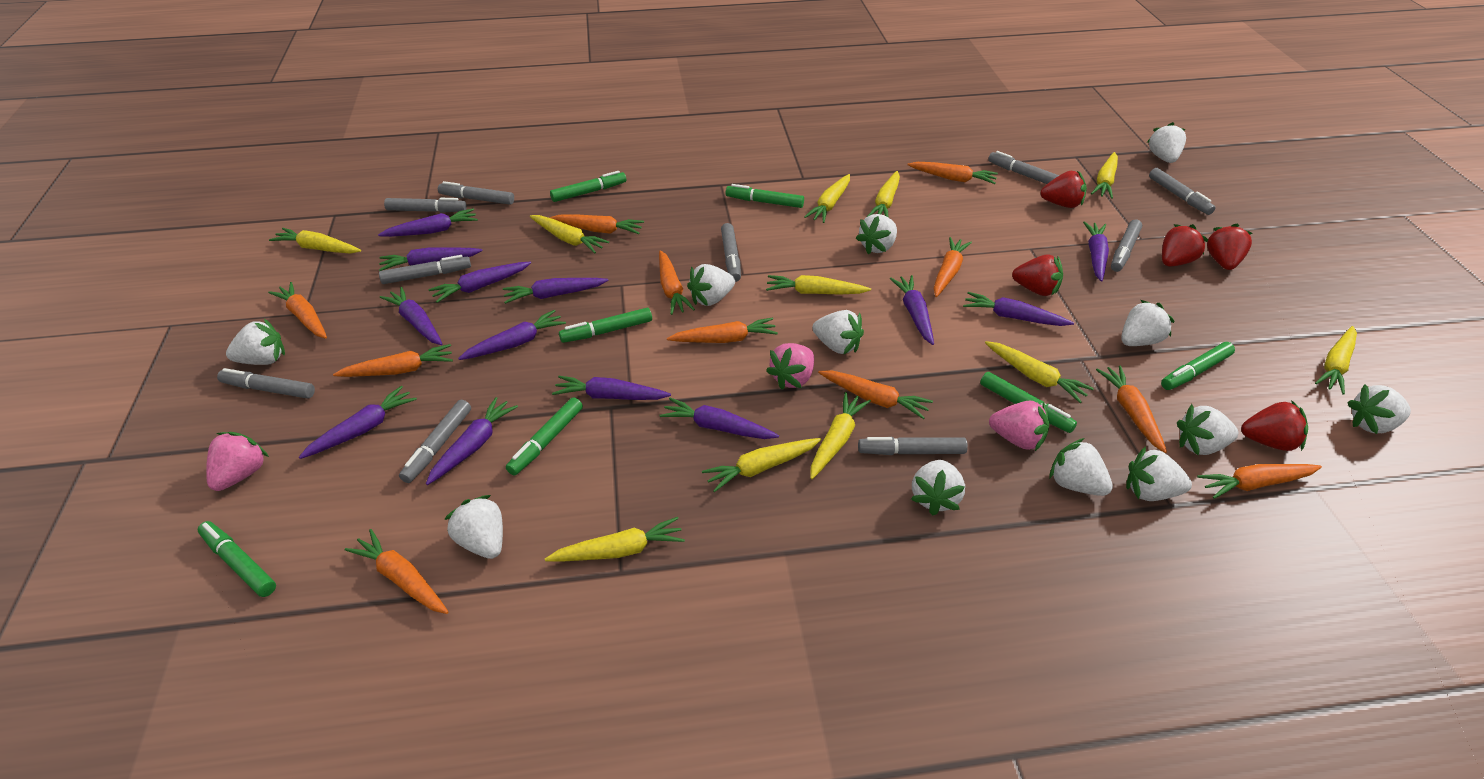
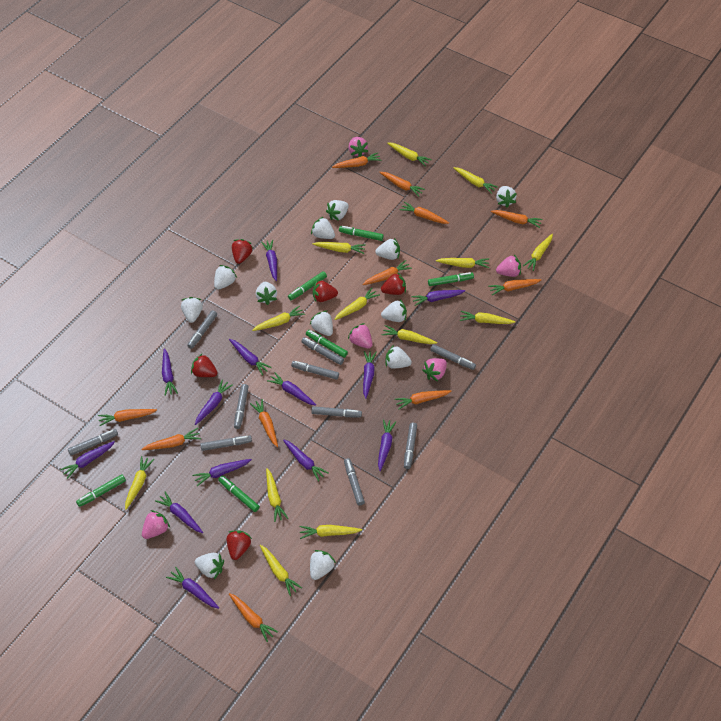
green marker: [198,521,276,597] [506,397,583,475] [550,171,626,202] [559,308,652,343] [726,184,804,208] [980,372,1077,433] [1161,342,1235,390] = 7 -> [76,475,126,507] [218,476,260,512] [288,271,327,300] [306,330,348,358] [339,226,384,241] [428,272,474,286] = 6
pink strawberry: [206,432,269,491] [766,343,814,390] [989,401,1049,451] = 3 -> [142,510,170,539] [348,323,372,348] [349,137,368,157] [422,358,447,381] [496,255,521,277] = 5
yellow carrot: [269,228,361,253] [530,215,609,253] [545,517,685,562] [702,438,821,492] [766,275,871,295] [804,174,850,223] [810,392,871,479] [867,171,900,217] [985,341,1094,403] [1091,152,1118,199] [1315,326,1357,395] = 11 -> [125,456,154,510] [252,305,305,331] [260,545,302,596] [266,468,288,522] [300,525,362,539] [313,242,366,254] [334,288,380,320] [382,325,437,344] [387,142,432,167] [436,258,489,268] [453,167,498,194] [460,311,516,324] [523,234,553,271] = 13

